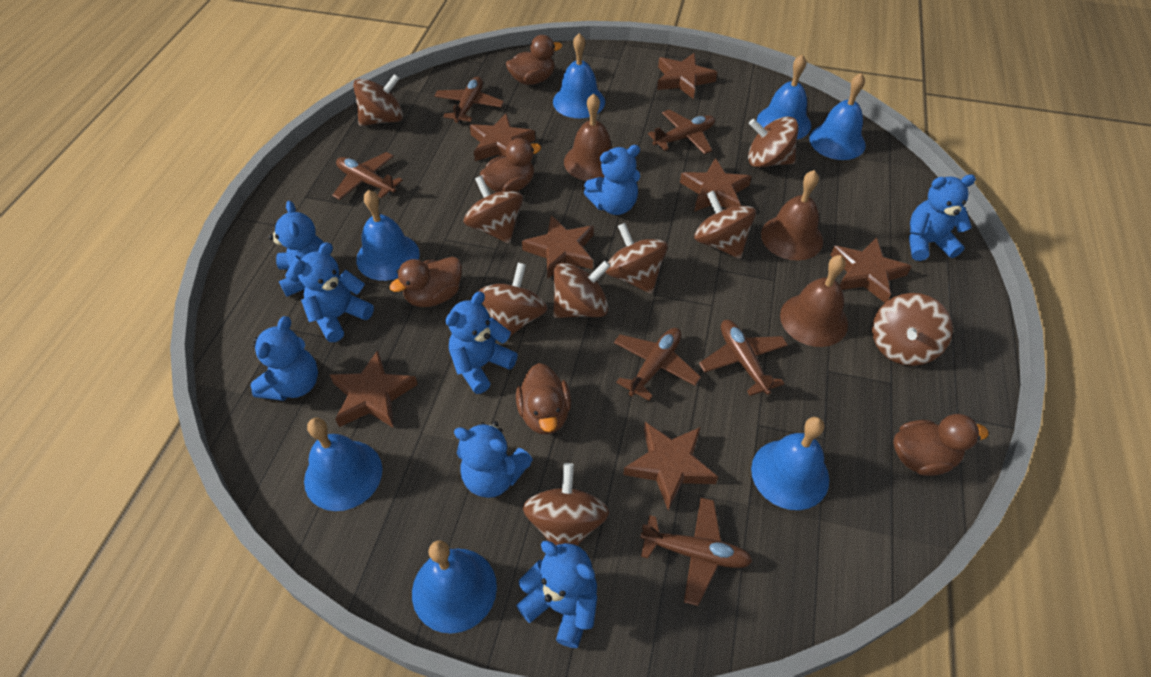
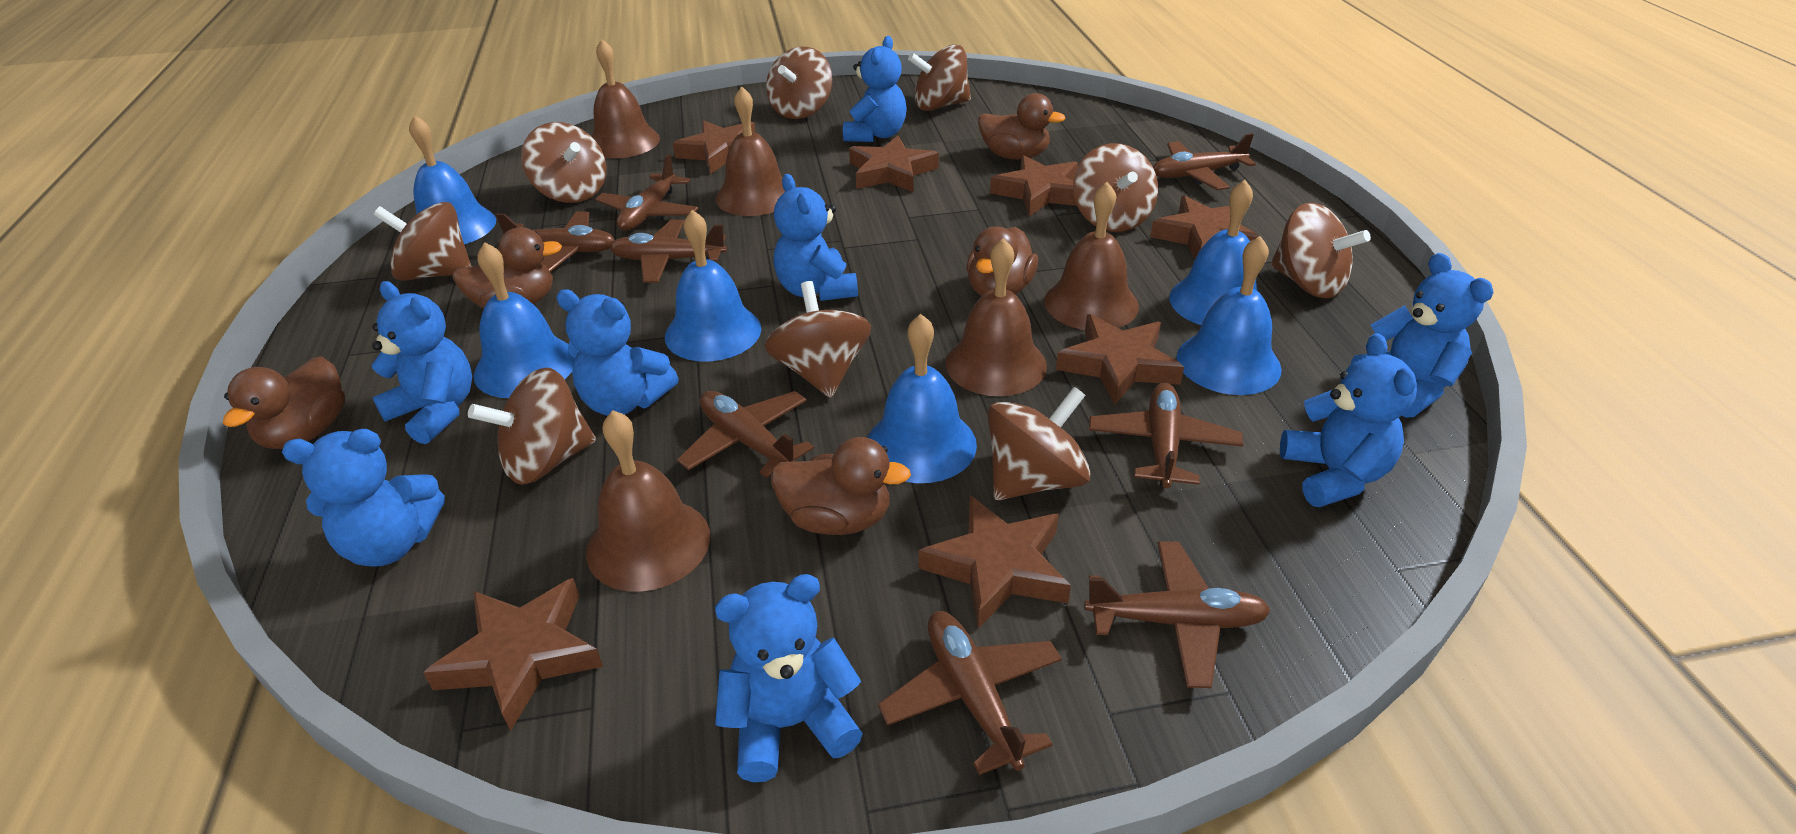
blue bell: [304,418,382,511] [356,190,420,281] [412,540,497,634] [553,33,605,118] [751,417,829,510] [757,54,811,139] [809,73,866,160] = 7 -> [409,115,496,245] [474,242,575,398] [665,210,761,361] [868,314,977,483] [1169,180,1258,325] [1176,236,1282,395] = 6
brown bell: [564,93,612,181] [761,170,823,261] [780,255,848,347] = 3 -> [586,410,710,592] [592,39,660,158] [715,86,785,216] [946,238,1047,396] [1044,182,1139,330] = 5
brown plane: [332,152,403,200] [434,77,504,124] [614,328,701,401] [640,498,752,606] [648,109,715,154] [699,320,788,396] = 6 -> [496,211,615,272] [595,154,699,231] [610,220,727,283] [677,391,814,478] [878,611,1062,775] [1084,541,1270,688] [1089,383,1243,488] [1153,133,1256,190] = 8

